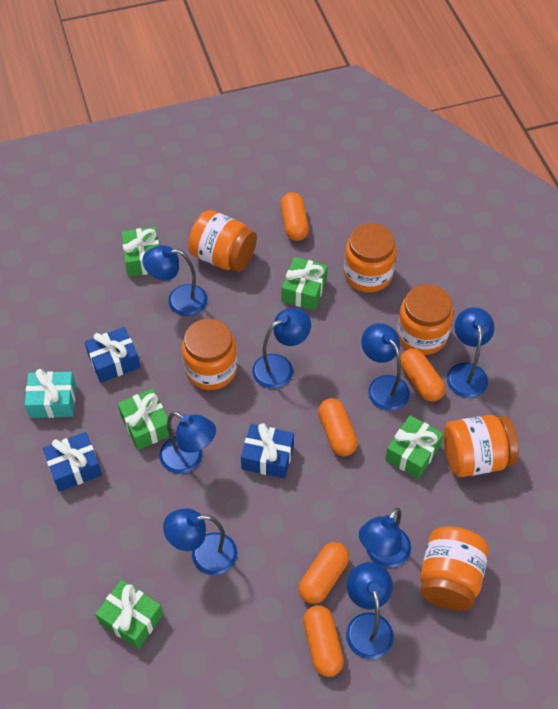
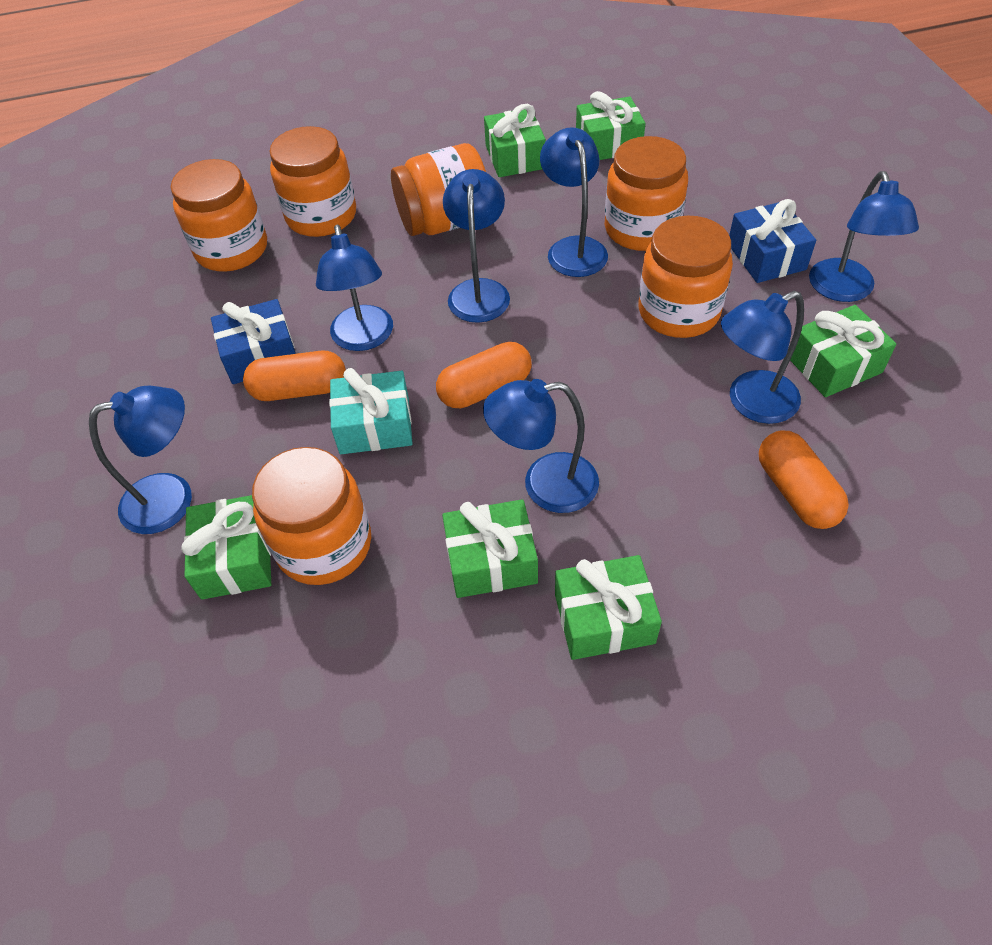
blue gift: [43,432,102,492] [85,327,140,383] [241,423,294,479] = 3 -> [211,299,296,384] [729,199,816,283] = 2
blue lamp: [143,245,208,316] [159,412,216,474] [163,508,237,575] [252,308,311,389] [346,562,394,659] [359,508,411,568] [361,323,410,411] [447,307,495,398] = 8 -> [89,386,192,534] [316,225,393,351] [443,169,510,323] [483,379,599,513] [540,127,608,277] [721,291,804,424] [809,171,919,302] = 7
green gift: [95,580,163,649] [118,389,169,450] [122,227,159,277] [282,257,328,311] [385,415,443,479] = 5 -> [181,495,271,600] [442,499,538,598] [484,104,546,177] [555,555,662,660] [576,91,645,160] [790,305,897,397] = 6
orange capsule: [280,192,309,241] [299,542,349,604] [303,605,344,677] [318,398,358,456] [400,349,445,402] = 5 -> [243,351,346,401] [436,342,532,408] [759,431,849,529] = 3

